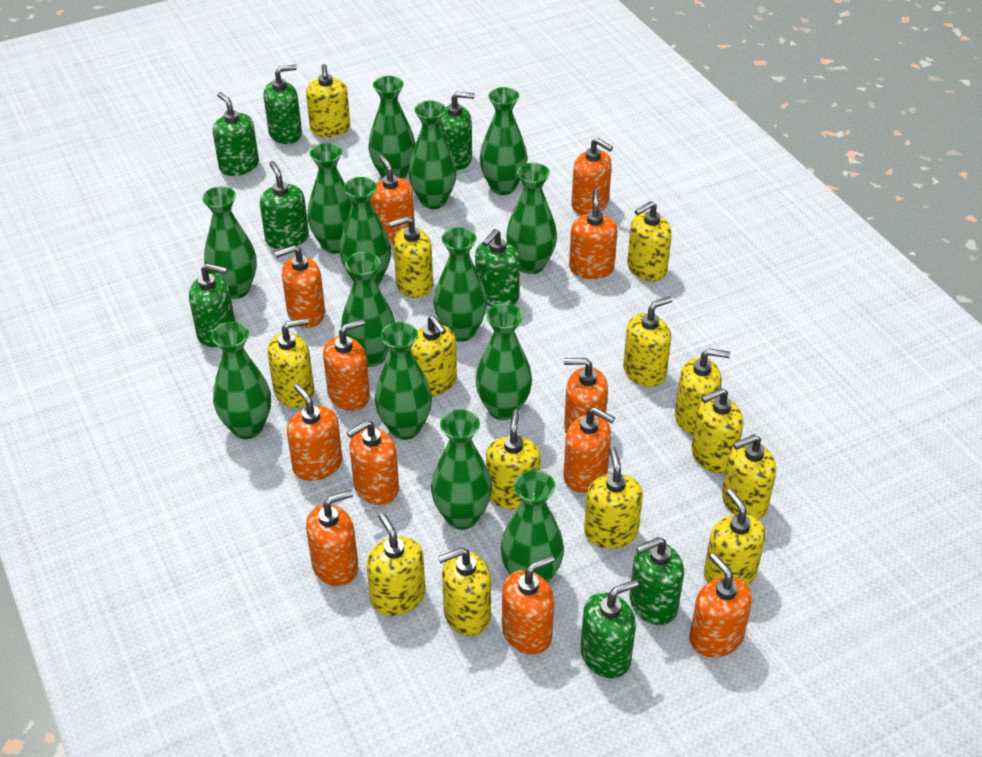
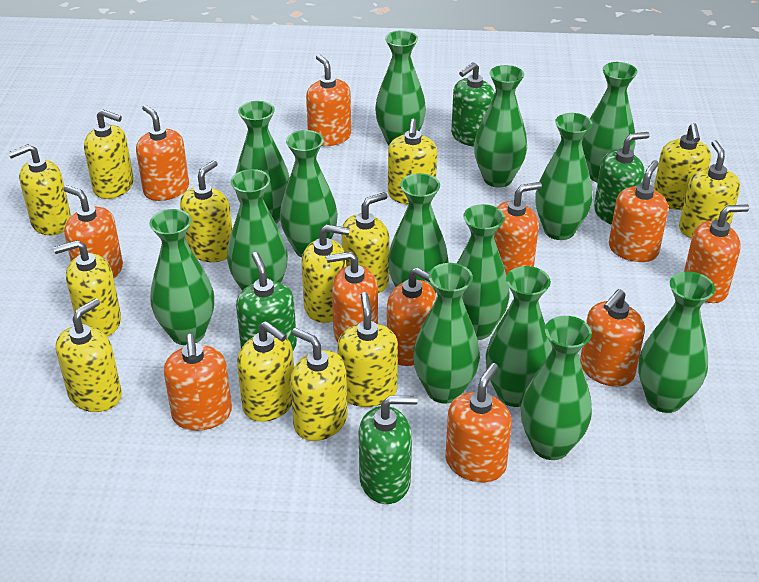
green soap dispenser: [189,263,235,347] [213,92,259,176] [260,161,309,249] [263,65,302,144] [439,92,475,170] [475,229,520,307] [580,579,638,678] [629,537,684,625] = 8 -> [236,252,297,350] [359,396,418,504] [451,62,495,147] [594,132,650,225] = 4
orange soap dispenser: [275,245,325,328] [287,384,342,481] [306,490,358,586] [323,319,370,411] [346,420,399,505] [371,155,415,242] [502,555,555,655] [564,358,608,434] [564,407,615,493] [569,189,618,279] [571,138,613,215] [689,553,752,657] = 12 -> [63,185,123,278] [136,105,189,201] [164,334,232,431] [306,54,351,146] [326,252,378,342] [387,267,436,366] [446,363,512,482] [494,182,542,275] [580,289,645,387] [609,160,668,262] [684,204,749,303] = 11
yellow soap dispenser: [267,318,314,408] [306,64,350,137] [367,513,425,616] [389,216,433,298] [411,315,457,396] [438,547,491,636] [486,409,541,509] [584,447,643,548] [623,296,672,387] [627,201,672,281] [675,348,730,434] [691,388,744,473] [704,489,766,585] [722,434,776,519] = 14 -> [8,144,71,236] [53,240,121,337] [56,298,122,412] [84,109,134,199] [180,160,232,262] [237,321,294,422] [290,328,347,441] [302,224,350,323] [337,292,398,407] [342,192,389,293] [388,119,437,205] [654,123,711,210] [679,140,740,239] = 13

